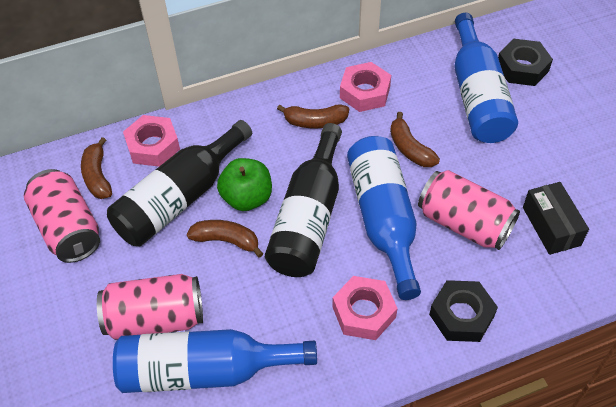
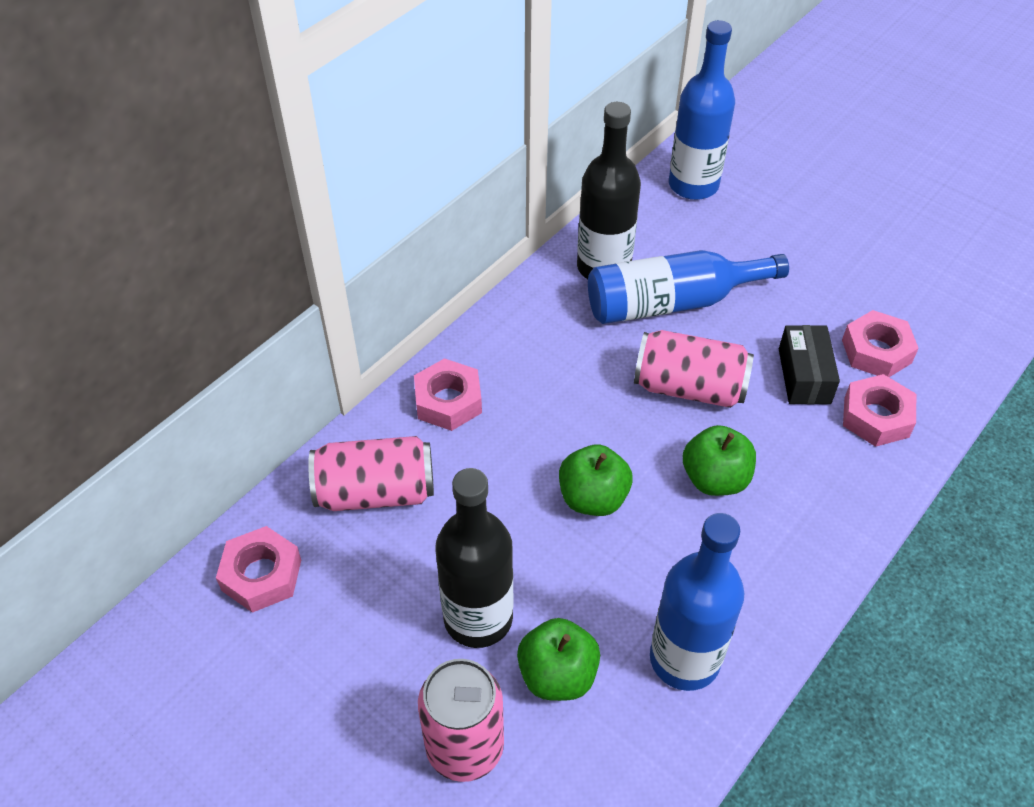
black nut: [429,280,498,342] [498,39,553,86] = 2 -> none = 0
brown banana: [81,137,112,199] [187,220,264,258] [277,104,349,128] [390,112,440,167] = 4 -> none = 0
green apple: [217,158,272,211] = 1 -> [517,618,600,701] [559,444,633,516] [683,425,756,496] = 3
pink nut: [123,115,180,167] [332,276,398,340] [340,62,391,112] = 3 -> [216,526,301,613] [414,358,482,431] [842,310,919,377] [843,374,916,447] = 4

